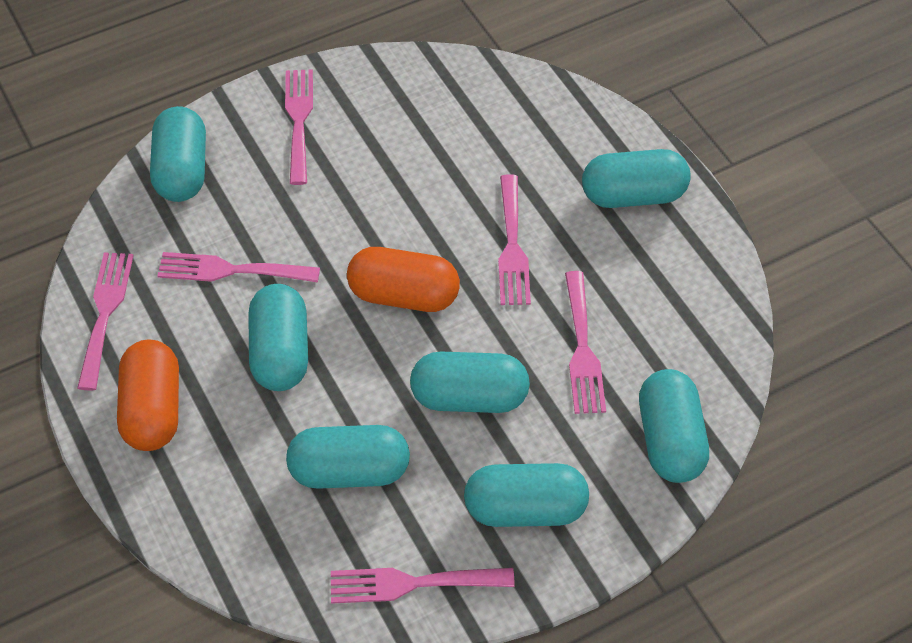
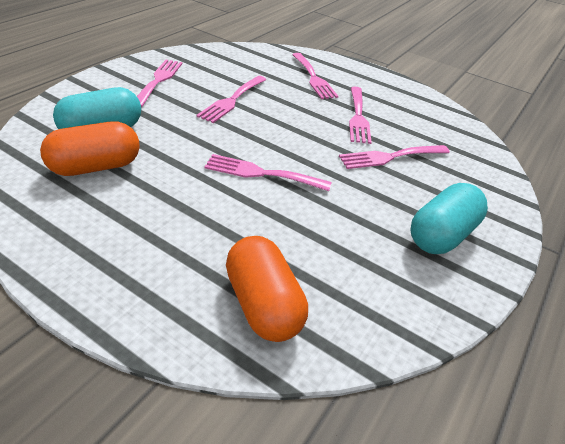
turquoise capsule: [150,106,206,202] [248,284,308,391] [286,425,410,489] [410,352,530,413] [464,463,589,527] [582,149,691,208] [639,369,709,483] = 7 -> [53,87,141,129] [410,183,488,254] = 2

